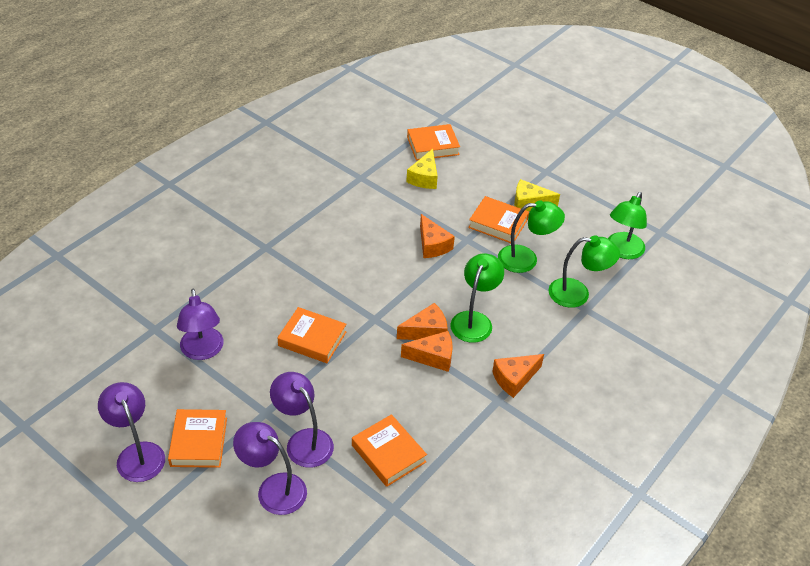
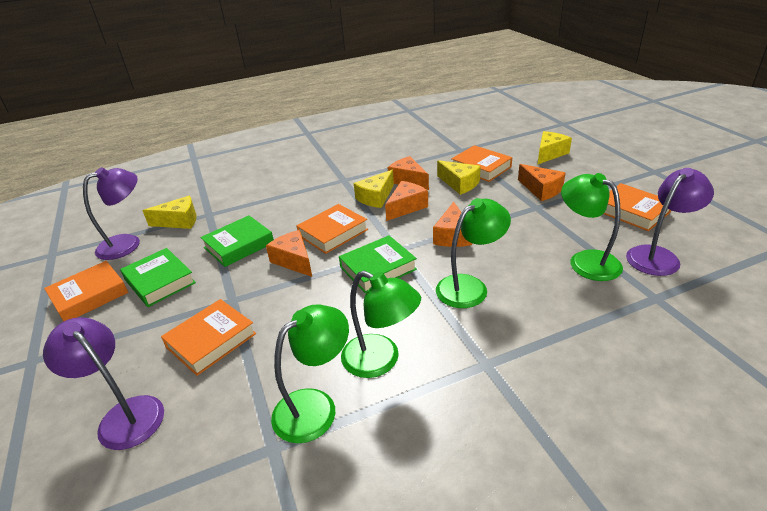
green book: none = 0 -> [120,248,196,307] [200,215,274,267] [339,235,417,293] = 3
orange cheese: [397,303,448,340] [401,331,453,372] [420,214,455,258] [492,354,544,398] = 4 -> [266,230,312,277] [385,181,428,221] [387,156,429,190] [433,202,472,247] [518,164,566,201] = 5
purple lamp: [98,382,165,482] [177,289,224,360] [233,422,307,515] [270,372,334,468] = 4 -> [43,317,164,450] [83,167,140,260] [626,168,714,276] = 3
yellow cheese: [406,149,438,189] [514,179,560,211] = 2 -> [142,196,197,229] [354,170,394,208] [437,160,481,195] [538,131,572,164] = 4

